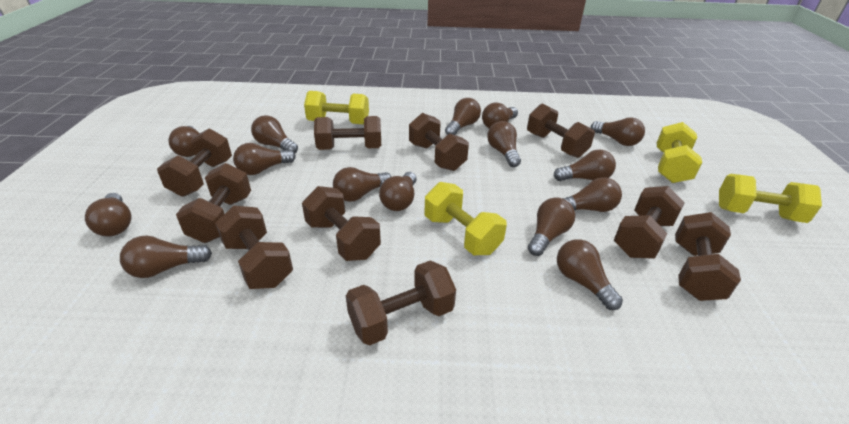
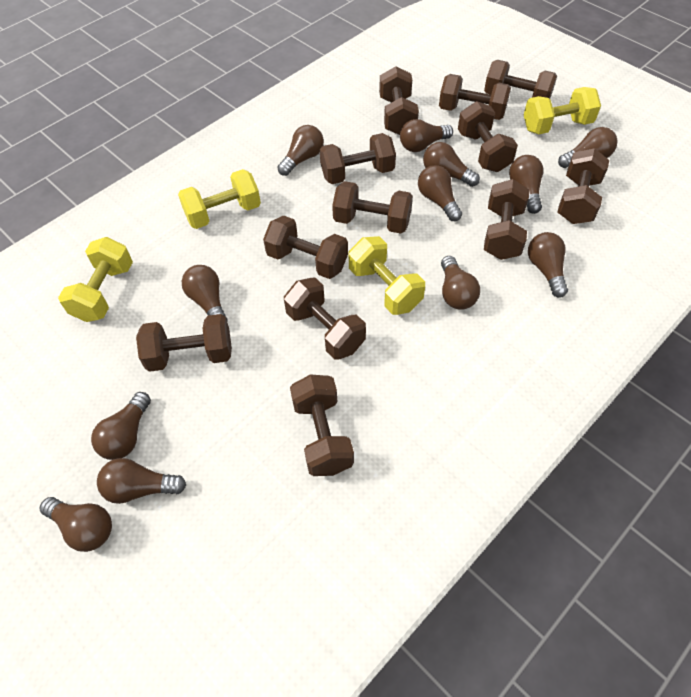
brown dumbbell: [157,129,232,197] [176,163,251,243] [215,206,293,289] [302,186,381,261] [314,116,381,150] [346,260,456,346] [409,113,469,171] [527,104,595,158] [614,186,685,259] [675,212,741,301] = 10 -> [136,314,232,372] [263,215,348,279] [284,277,366,360] [290,374,354,476] [320,133,396,184] [332,181,413,233] [379,66,419,135] [439,74,511,120] [458,101,518,172] [484,60,557,99] [484,179,529,260] [557,148,609,224] = 12
brown light bulb: [85,193,131,236] [120,236,212,278] [168,126,200,157] [233,143,296,175] [251,115,298,153] [333,167,392,202] [379,172,417,211] [445,98,481,135] [482,102,518,129] [487,121,521,167] [528,197,575,256] [554,150,616,181] [557,239,623,310] [562,177,622,212] [591,117,645,146] = 15 -> [39,497,112,552] [91,392,151,460] [97,458,186,504] [182,265,228,321] [277,125,324,176] [400,119,453,152] [418,165,462,221] [423,142,480,187] [441,256,480,310] [509,155,543,214] [528,232,568,298] [558,127,618,168] = 12

